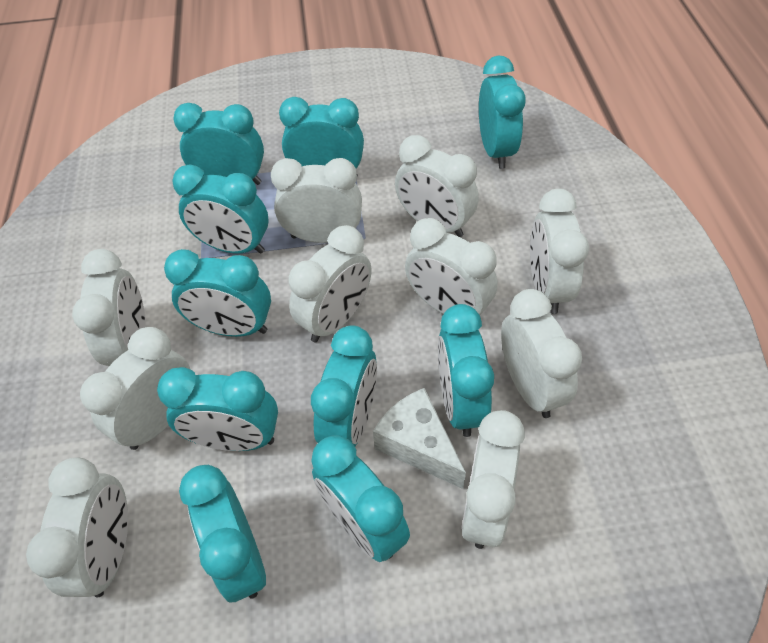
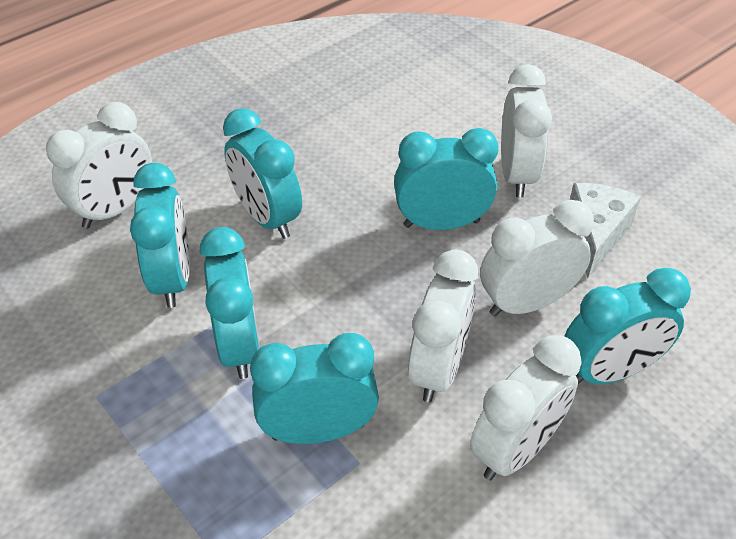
turquoise clock: [157,367,278,451] [164,249,271,337] [173,103,264,185] [173,164,269,254] [179,465,266,603] [279,97,364,177] [311,325,377,446] [311,435,410,562] [438,304,494,437] [479,55,526,169] = 10 -> [130,163,190,308] [200,227,260,379] [223,108,302,239] [250,333,379,444] [394,128,498,230] [565,268,691,384] = 6
white clock: [26,458,128,598] [72,249,146,366] [80,327,190,450] [271,158,362,243] [289,225,371,343] [395,135,479,237] [405,218,498,315] [461,410,525,549] [501,289,582,418] [530,189,589,314] = 10 -> [46,102,152,229] [408,249,478,402] [470,335,582,480] [480,200,594,317] [501,64,552,197] = 5

